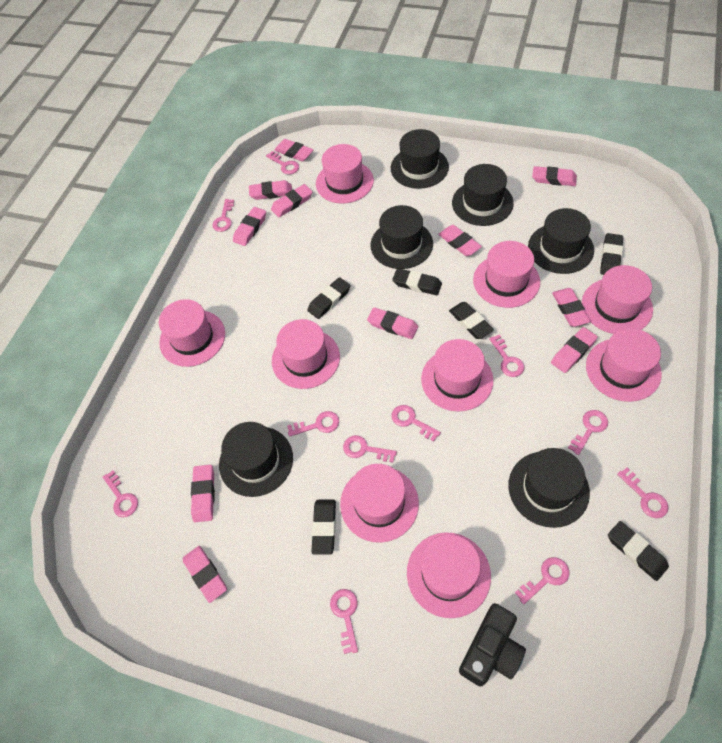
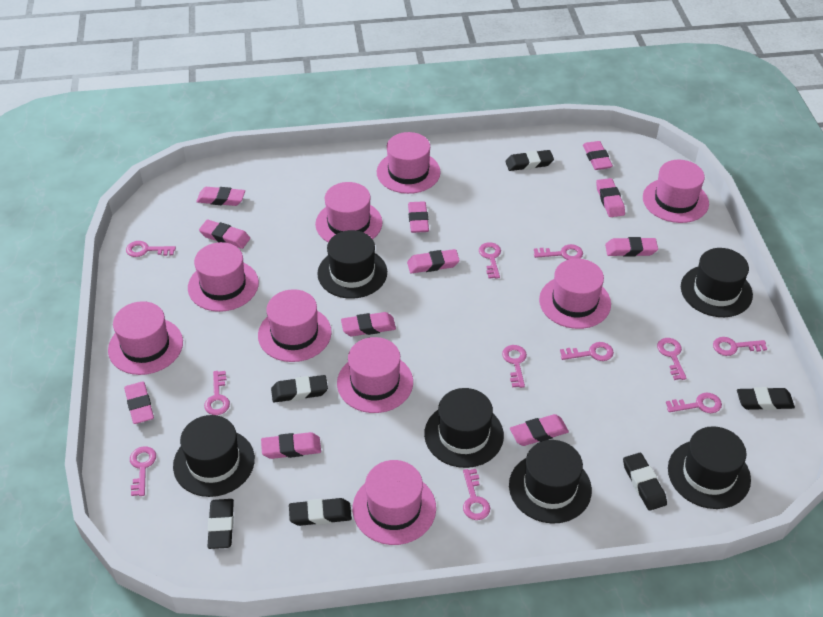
black camera: [459,603,526,687] = 1 -> none = 0

